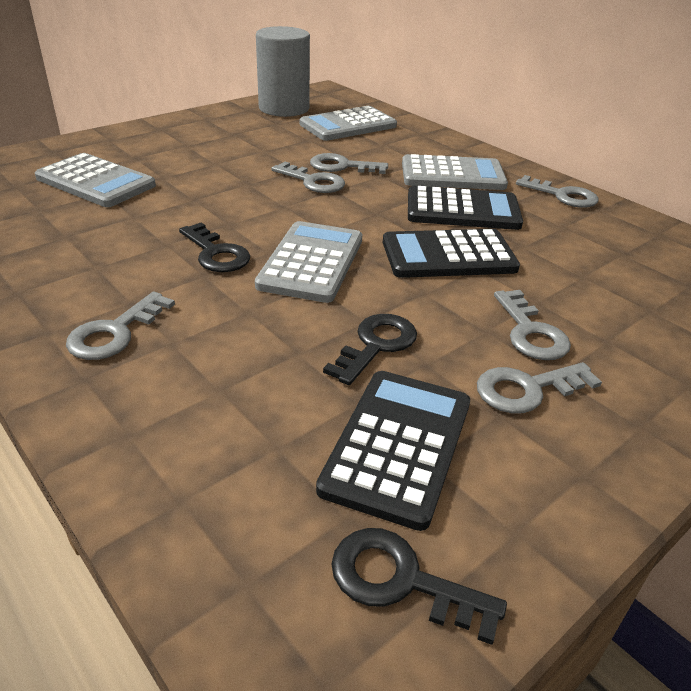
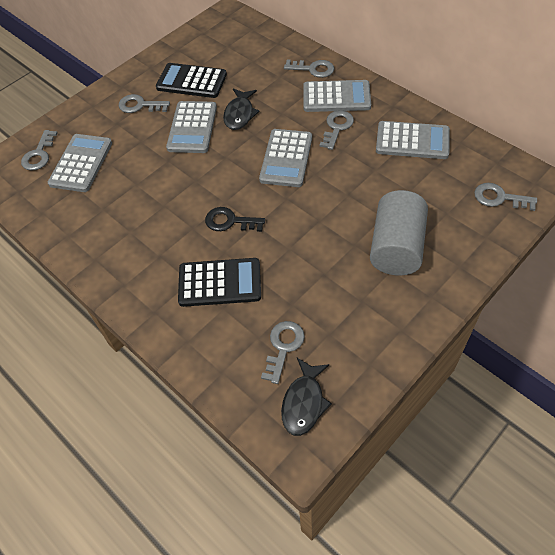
black calculator: [316,371,470,531] [383,229,520,278] [408,186,523,230] = 3 -> [156,63,227,98] [178,258,261,307] = 2
black fish: none = 0 -> [223,88,259,130] [281,358,332,436] = 2
black key: [179,223,250,272] [323,314,417,385] [332,528,507,645] = 3 -> [205,207,265,232] = 1
grey calculator: [35,153,156,207] [255,221,362,303] [300,106,397,141] [402,154,508,190] = 4 -> [48,134,112,192] [166,101,217,153] [259,129,312,187] [303,80,371,112] [376,121,450,159] = 5

